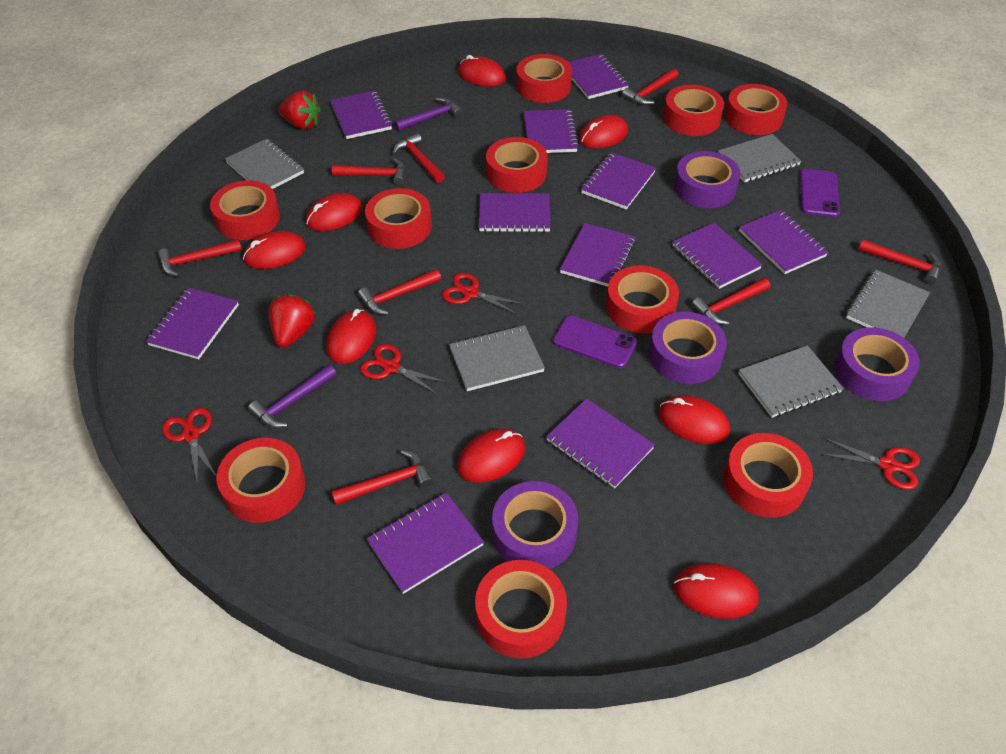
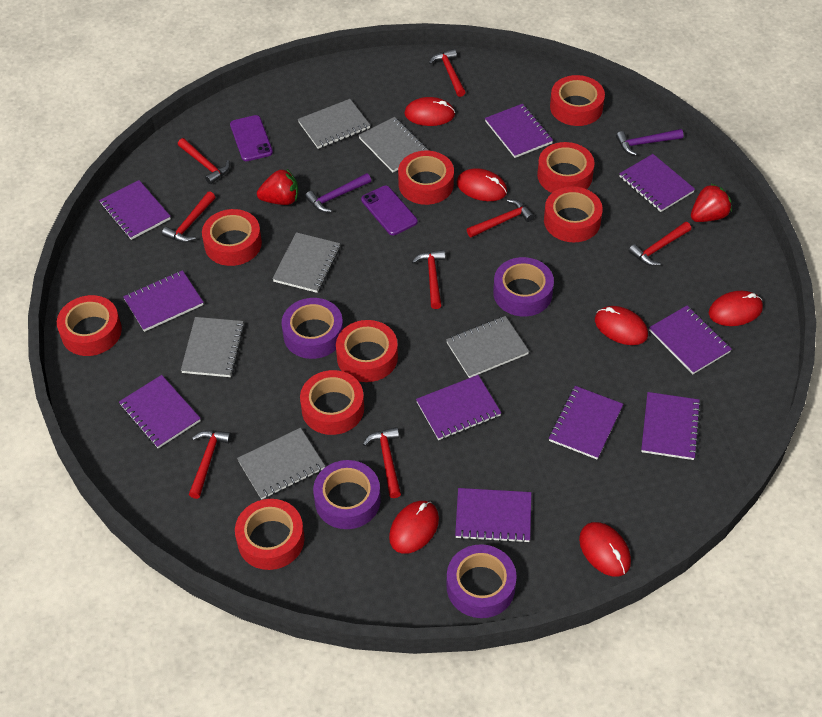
grey notebook: [225,139,304,189] [449,325,545,391] [718,134,801,183] [738,345,844,418] [846,270,930,338] = 5 -> [181,317,244,377] [237,428,325,500] [272,232,340,293] [298,99,370,149] [358,117,429,172] [446,316,529,378] = 6
purple notebook: [146,287,239,359] [330,91,393,139] [367,493,484,594] [479,193,551,232] [524,109,579,153] [546,398,655,488] [560,223,635,287] [569,54,629,99] [581,152,656,209] [673,223,762,289] [739,210,828,274] = 11 -> [99,180,171,240] [119,375,201,448] [123,270,204,332] [416,375,501,440] [455,488,531,543] [485,104,553,158] [549,386,623,459] [619,154,695,212] [641,392,701,460] [649,306,732,374] = 10
red mouse: [243,231,306,269] [306,193,363,231] [326,309,376,364] [457,429,525,483] [458,55,506,87] [579,115,628,149] [658,395,730,444] [674,563,759,619] = 8 -> [389,501,439,554] [405,97,455,126] [457,168,507,201] [579,522,631,577] [595,306,648,345] [709,291,763,326] = 6
red scissors: [162,408,217,486] [360,344,447,395] [442,273,525,315] [821,438,920,490] = 4 -> none = 0
red tape: [210,180,280,240] [217,438,306,523] [365,188,432,249] [475,560,567,659] [486,137,548,193] [516,54,572,103] [606,265,679,333] [663,85,724,136] [723,433,813,518] [725,84,787,135] = 10 -> [57,295,122,356] [202,209,262,266] [235,499,305,570] [300,370,364,435] [336,320,398,382] [398,151,454,205] [537,142,595,193] [544,186,603,242] [550,75,605,126] = 9

